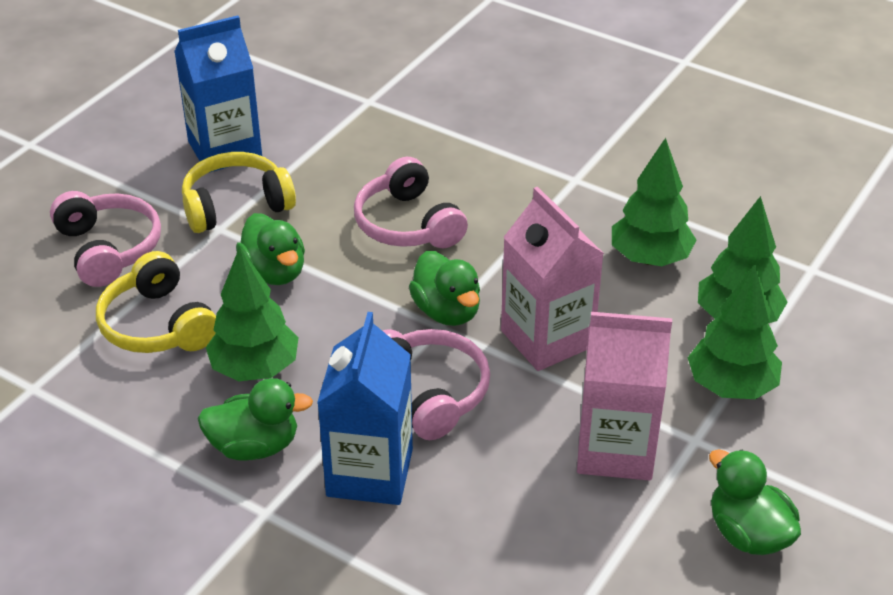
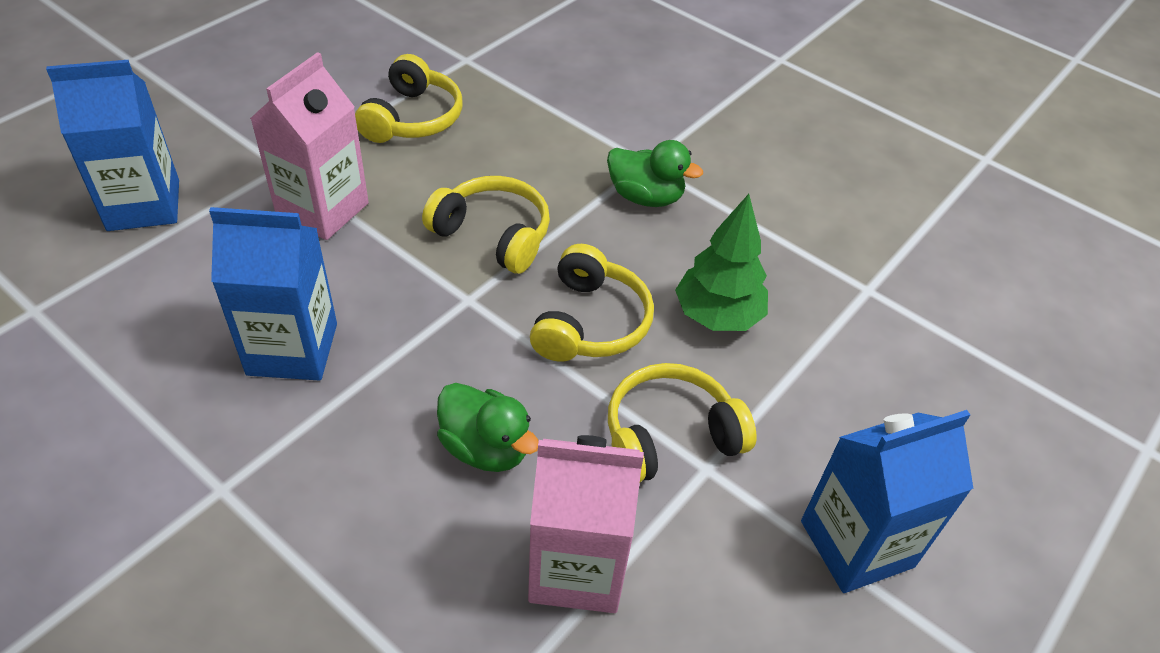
blue carton: [174,15,262,173] [317,312,413,505] = 2 -> [46,60,179,231] [209,207,337,381] [801,410,974,593] = 3
green duck: [197,378,313,461] [236,213,305,285] [409,251,480,326] [709,449,801,555] = 4 -> [437,383,539,472] [607,140,703,207] = 2
green tree: [206,246,299,381] [612,138,696,266] [687,264,782,399] [698,196,788,323] = 4 -> [675,194,768,331] = 1
pink headphones: [50,191,161,287] [354,157,468,248] [383,329,490,440] = 3 -> none = 0
yellow headphones: [96,251,216,353] [182,152,296,233] = 2 -> [355,54,463,143] [422,176,550,274] [530,244,654,362] [608,363,757,482] = 4

